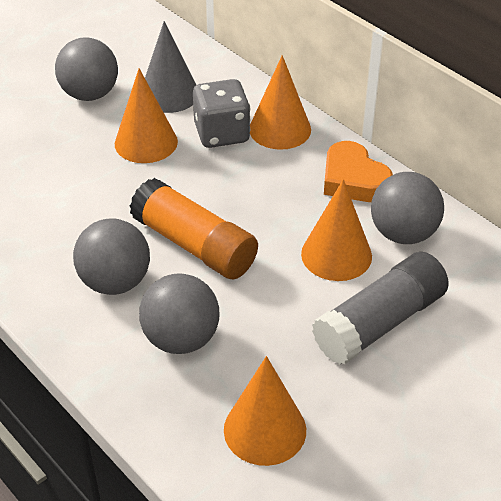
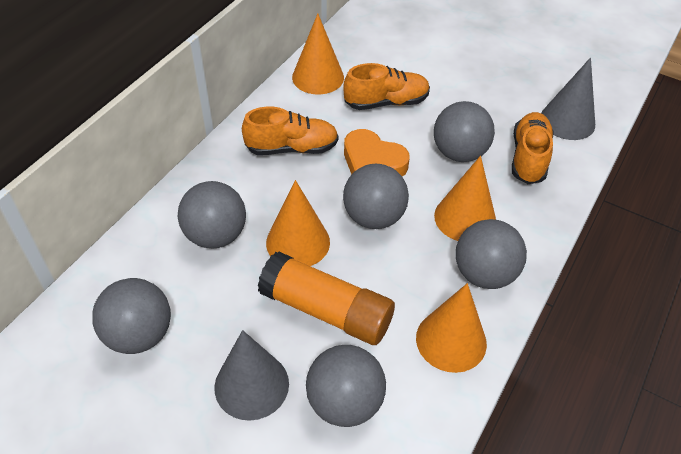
grey ball: [55,37,118,101] [73,219,150,295] [139,273,219,354] [371,172,444,244] = 4 -> [92,278,171,354] [178,181,246,249] [306,345,386,427] [343,164,409,229] [434,101,495,162] [456,219,527,289] = 6
grey cone: [145,21,196,113] = 1 -> [214,330,289,421] [541,58,595,140] = 2
grey dice: [193,79,250,148] = 1 -> none = 0
grey glue stick: [312,252,449,365] = 1 -> none = 0
orange shoe: none = 0 -> [242,107,339,155] [343,63,430,110] [511,112,554,184] = 3

